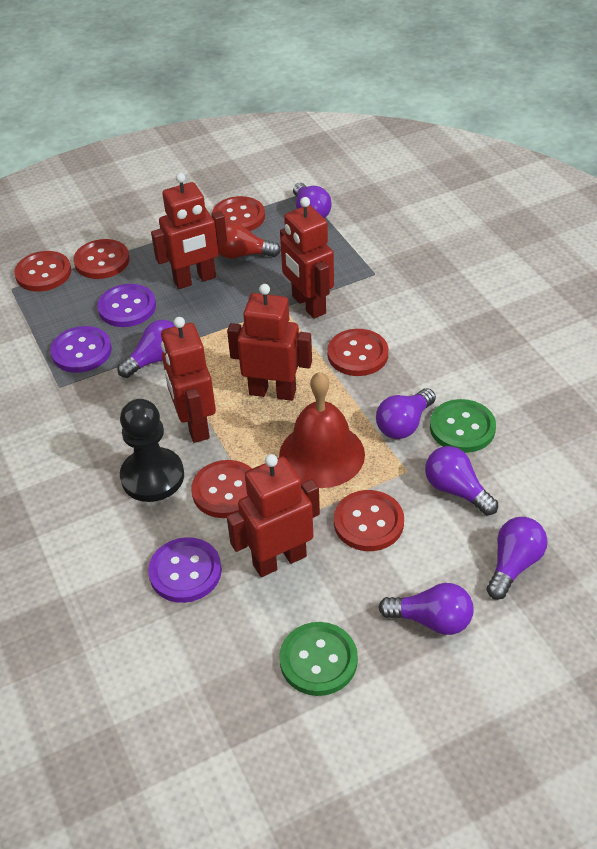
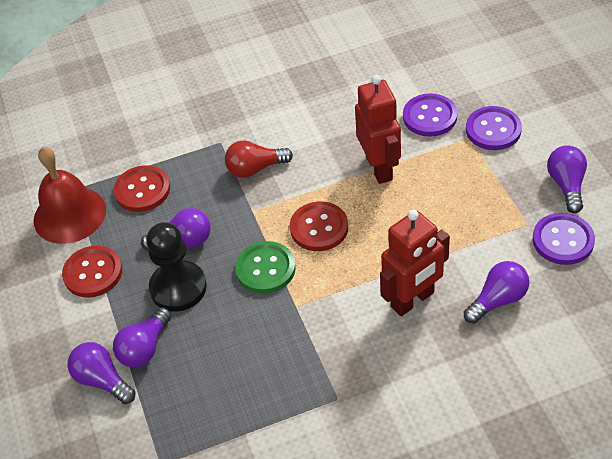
green button: [279,622,358,696] [430,399,496,453] = 2 -> [235,241,296,294] = 1
purple light bulb: [117,320,175,378] [293,183,332,219] [376,388,436,439] [378,583,474,635] [425,446,498,515] [487,517,548,600] = 6 -> [67,342,136,404] [113,307,171,368] [141,208,210,250] [464,261,529,324] [547,145,587,213] = 5
red button: [14,251,71,291] [74,239,130,279] [191,460,252,518] [212,196,265,231] [327,329,388,376] [334,490,404,551] = 6 -> [62,246,122,298] [114,165,170,212] [290,202,348,251] = 3
red robot: [151,173,227,289] [161,317,216,443] [227,284,312,401] [227,454,320,577] [280,197,334,319] = 5 -> [355,75,401,184] [380,210,450,316] = 2

